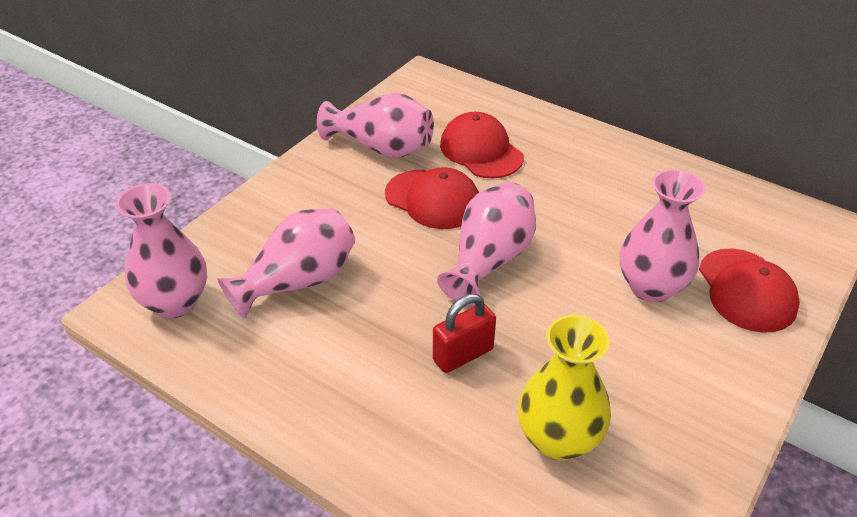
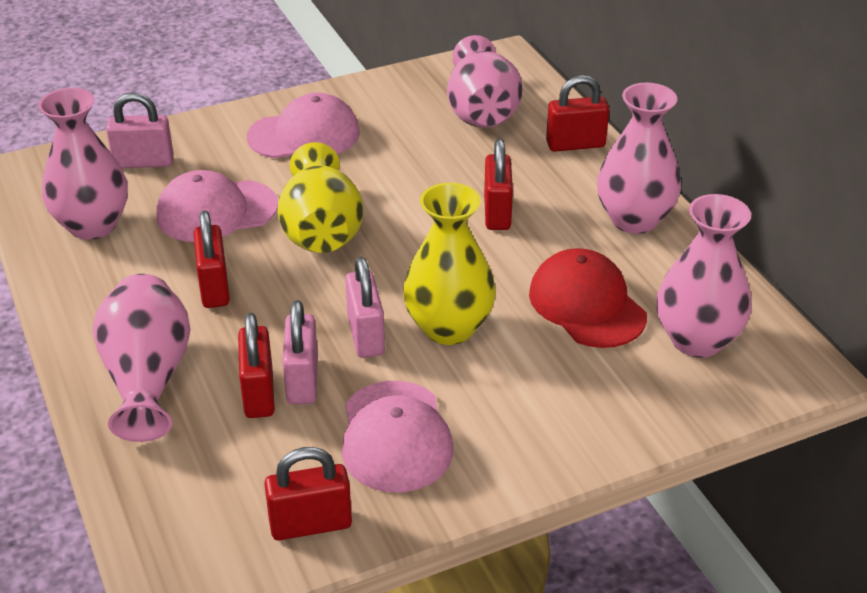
pink cap: none = 0 -> [156,170,278,242] [247,93,360,158] [342,381,453,492] = 3
pink padlock: none = 0 -> [106,92,174,168] [283,300,318,404] [345,257,385,358] = 3
red cap: [385,167,479,229] [440,112,524,179] [699,249,800,333] = 3 -> [529,248,647,348] = 1
red padlock: [433,294,496,373] = 1 -> [193,211,230,308] [238,313,275,418] [264,447,352,540] [484,139,513,230] [546,75,609,152] = 5
yellow vase: [518,315,611,460] = 1 -> [277,142,363,253] [403,183,496,345] = 2

